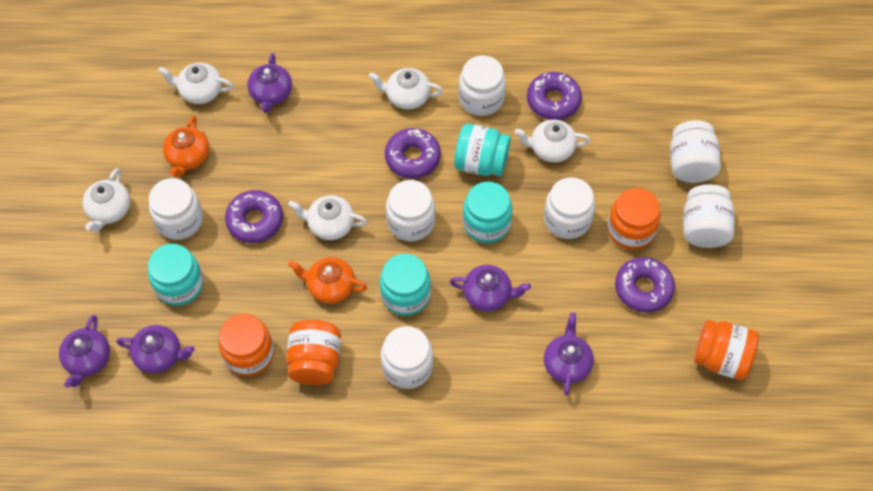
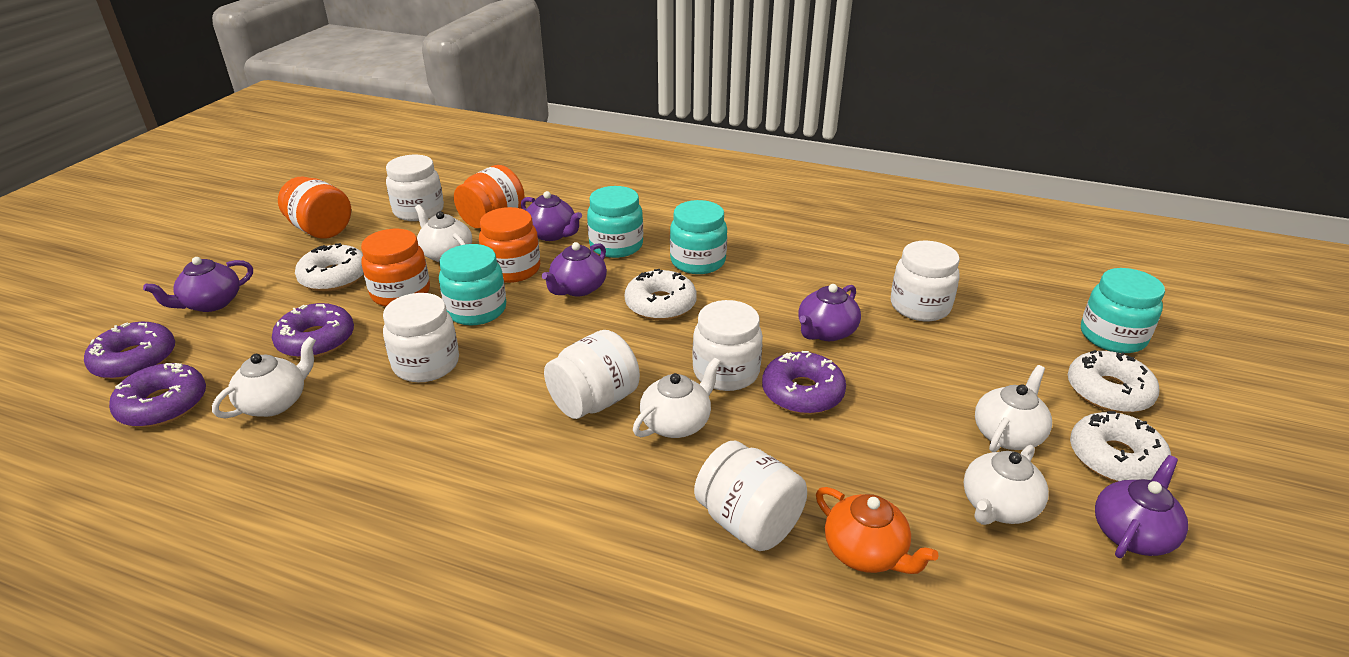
orange teapot: [163,116,209,178] [288,257,367,304] = 2 -> [816,487,939,574] = 1
white donut: none = 0 -> [295,243,364,291] [625,269,697,320] [1068,350,1160,413] [1070,411,1171,482] = 4
white jar: [149,178,203,240] [381,326,433,389] [386,180,435,241] [459,55,506,116] [544,177,595,239] [670,120,721,183] [683,184,734,248] = 7 -> [383,293,459,382] [386,155,444,221] [544,330,640,419] [692,300,763,391] [694,441,807,551] [891,241,960,321] = 6

